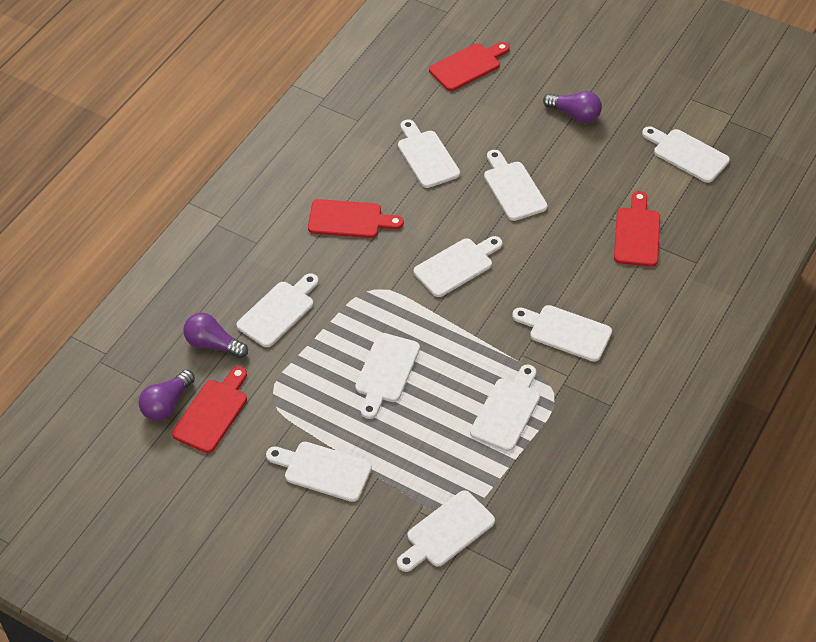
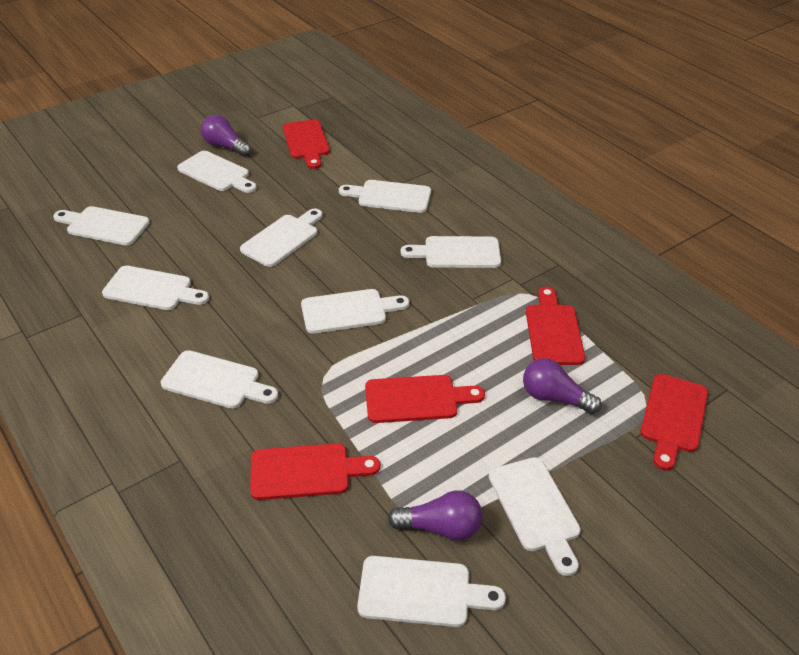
red cutting board: [172,366,247,453] [308,199,404,238] [429,42,510,91] [614,191,660,267] = 4 -> [250,443,380,500] [283,120,330,169] [365,375,485,423] [526,287,585,365] [641,374,708,471] = 5

